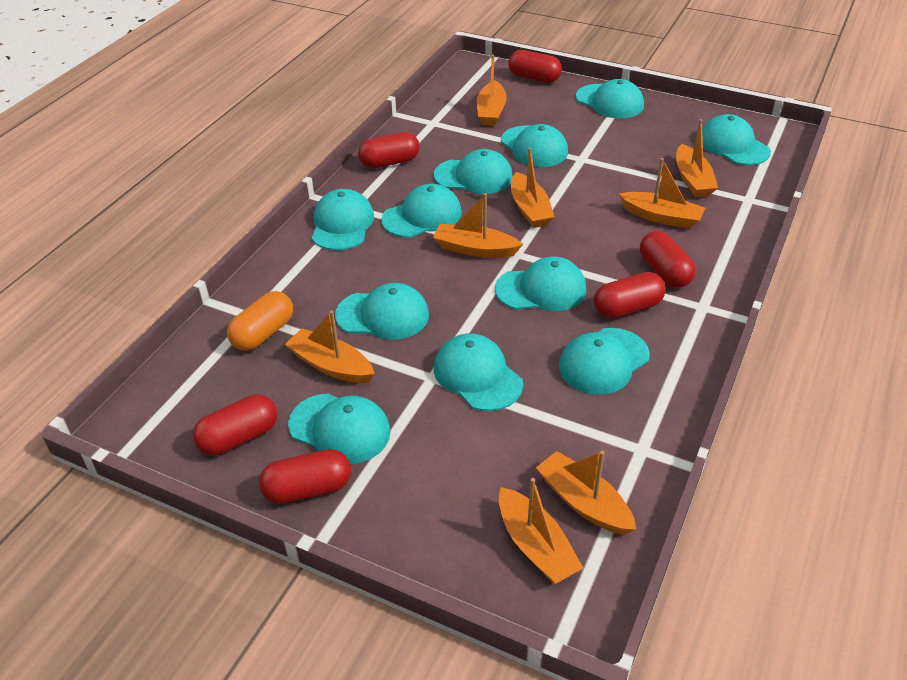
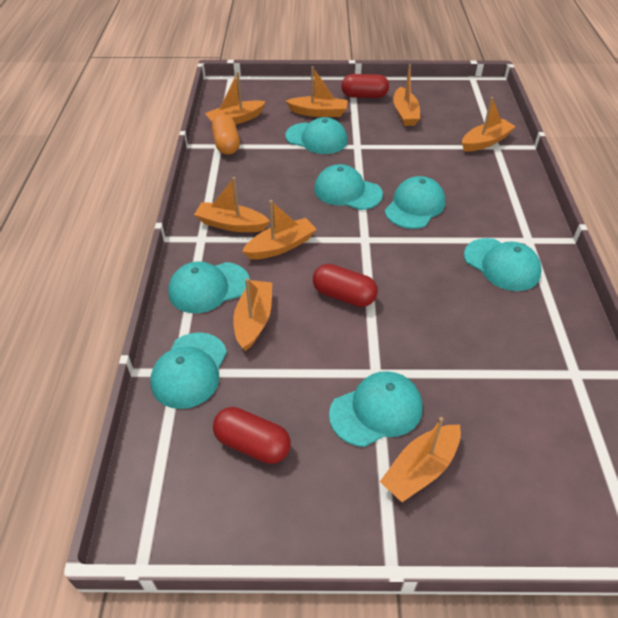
red capsule: [193,394,277,455] [259,449,351,504] [358,132,420,169] [508,50,562,83] [594,272,666,318] [640,231,696,288] = 6 -> [213,407,291,464] [313,264,378,307] [341,74,389,98] = 3
turquoise cap: [288,393,391,464] [312,189,374,251] [335,283,429,340] [381,184,462,238] [434,149,513,194] [434,333,523,411] [495,257,586,311] [501,124,568,167] [559,328,650,395] [576,79,644,119] [702,114,771,165] = 11 -> [150,332,227,409] [168,262,250,313] [285,117,348,154] [314,164,383,210] [329,371,422,447] [385,176,445,229] [464,238,542,291] = 7

